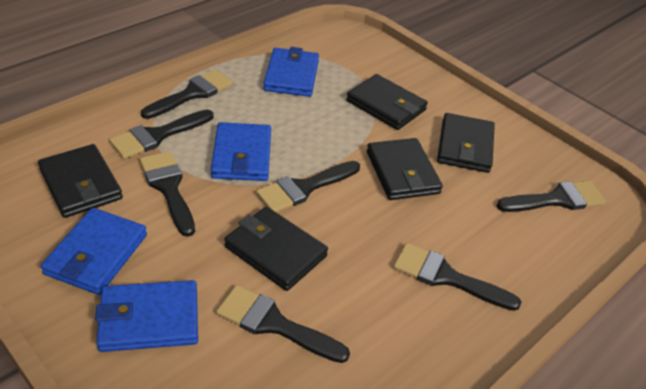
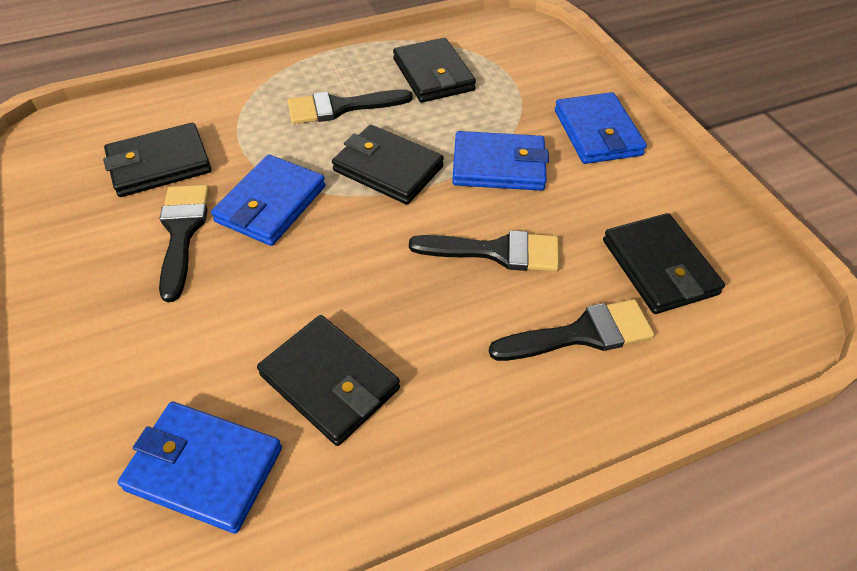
black brush: [109,110,214,159] [140,151,195,237] [141,70,233,119] [216,285,350,363] [256,161,360,212] [393,243,521,311] [497,181,606,212] = 7 -> [159,185,209,302] [288,89,413,124] [409,230,560,272] [489,299,655,361] = 4

